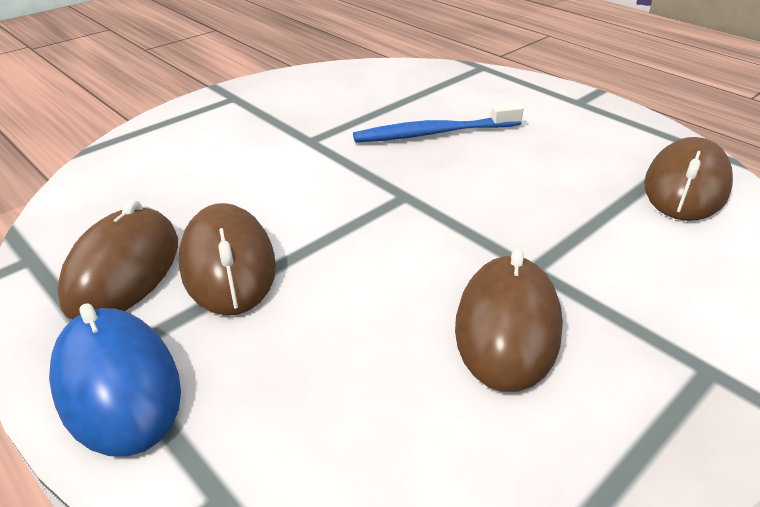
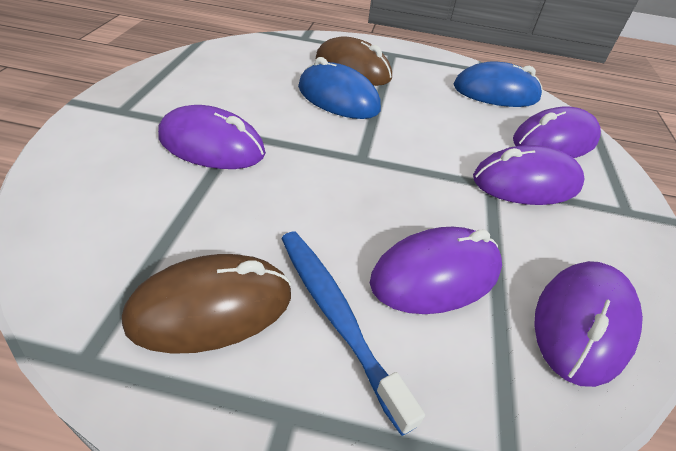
blue mouse: [49,303,181,457] = 1 -> [298,57,381,119] [454,61,542,107] = 2
brown mouse: [57,199,178,320] [179,203,276,315] [455,249,563,392] [644,137,733,221] = 4 -> [122,254,291,354] [316,36,392,86] = 2
purple mouse: none = 0 -> [158,105,266,169] [370,227,502,314] [473,145,584,205] [513,107,601,158] [534,261,643,387] = 5

